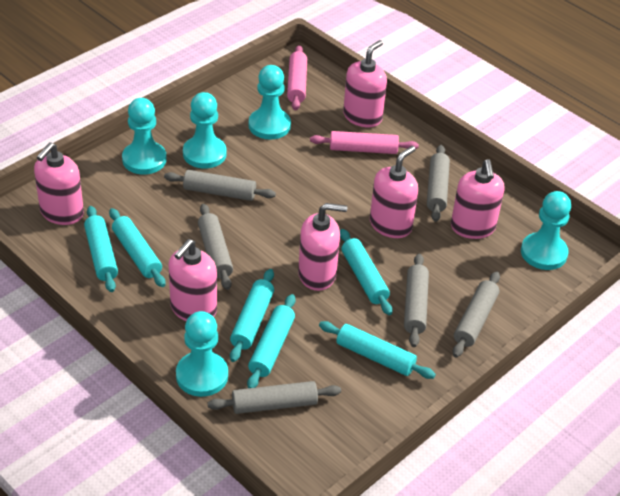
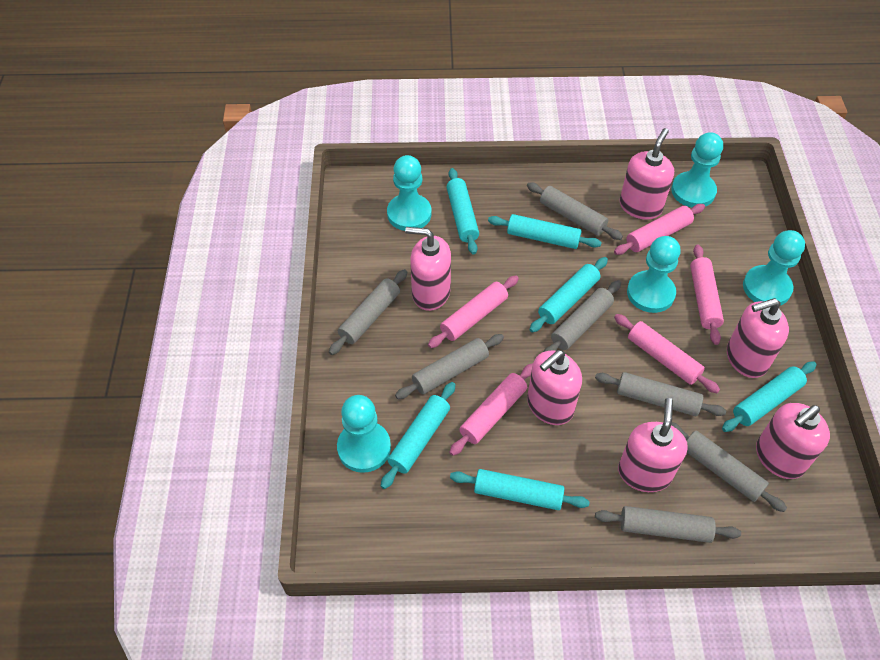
grey rolling pin: [164,170,276,201] [198,204,233,290] [208,381,341,414] [404,254,429,347] [427,145,450,222] [453,271,500,357] = 6 -> [329,269,407,355] [395,334,504,399] [527,182,623,240] [544,280,621,352] [595,372,726,416] [595,506,741,543] [671,422,787,512] = 7
pink rolling pin: [287,45,307,111] [310,131,419,154] = 2 -> [428,276,519,348] [449,363,533,456] [614,204,705,255] [614,314,720,393] [690,245,724,345] = 5

